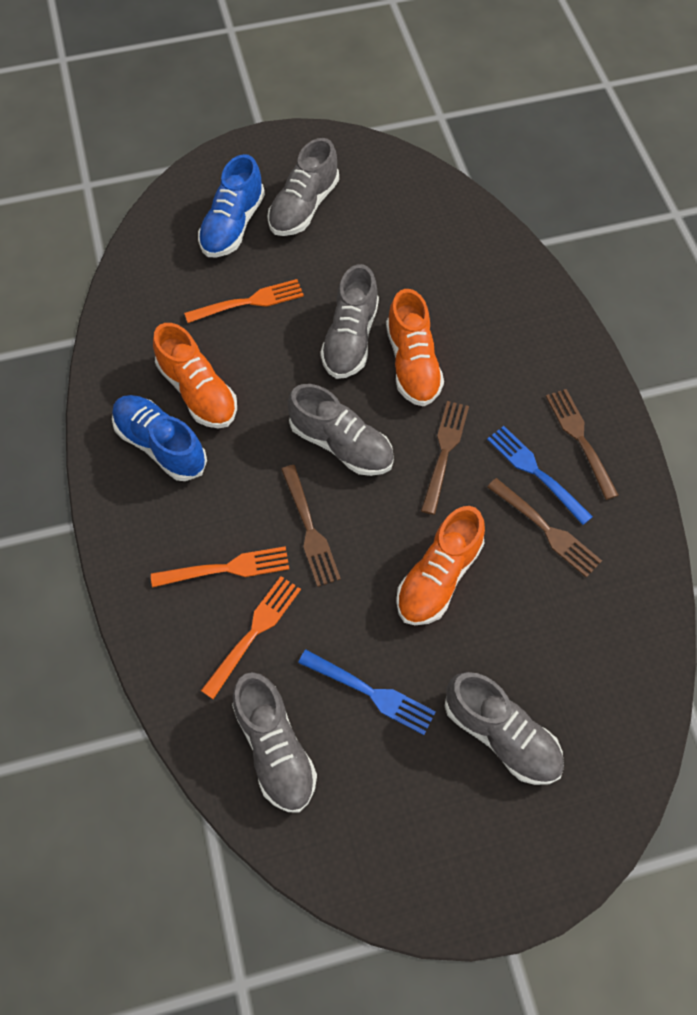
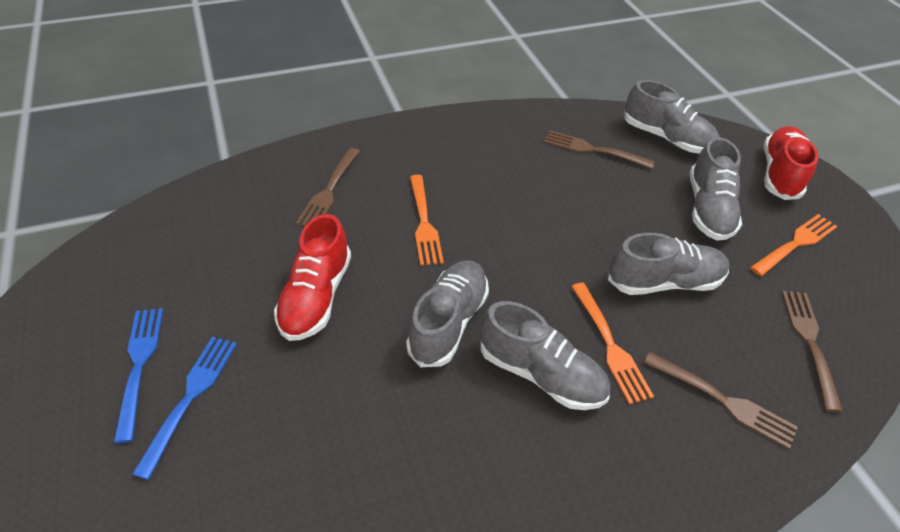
blue shoe: [112,395,207,481] [198,154,265,257] = 2 -> none = 0
orange shoe: [153,323,237,428] [386,289,444,407] [396,506,485,625] = 3 -> none = 0
red shoe: none = 0 -> [274,214,351,341] [764,126,819,200] = 2

